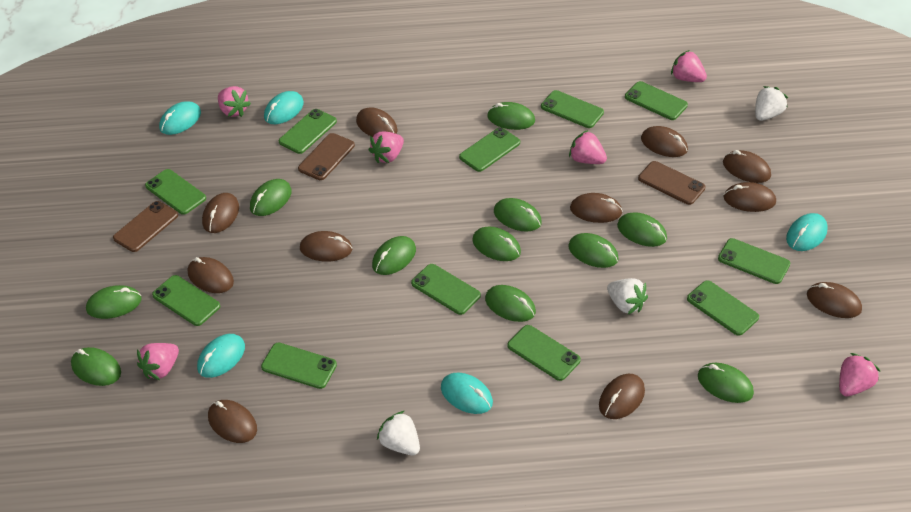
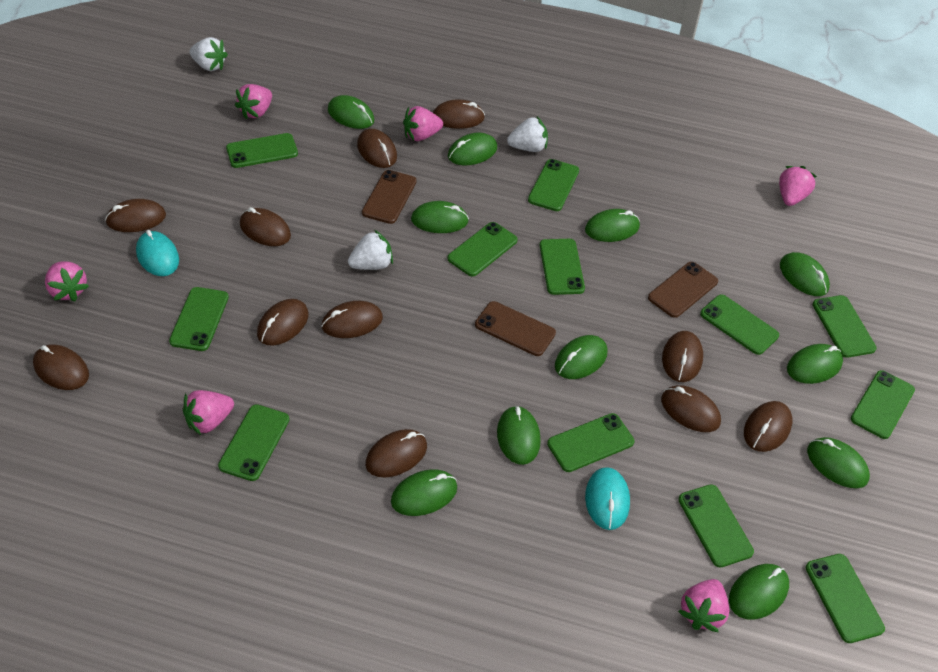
green phone: [145,169,206,215] [152,275,220,326] [261,343,337,389] [279,109,337,154] [411,264,481,315] [459,127,520,172] [507,325,581,381] [541,90,604,128] [625,81,688,120] [687,280,759,336] [718,238,790,284] = 11 -> [169,287,229,351] [218,404,289,481] [226,133,298,168] [447,222,518,277] [528,159,579,211] [540,239,585,295] [547,413,634,472] [678,484,754,568] [700,294,779,355] [806,554,885,643] [813,295,877,358] [851,370,915,439] = 12
turquoise mouse: [159,101,201,135] [197,334,245,378] [264,91,304,124] [441,373,493,414] [786,213,828,251] = 5 -> [136,230,179,276] [585,467,630,530] = 2

